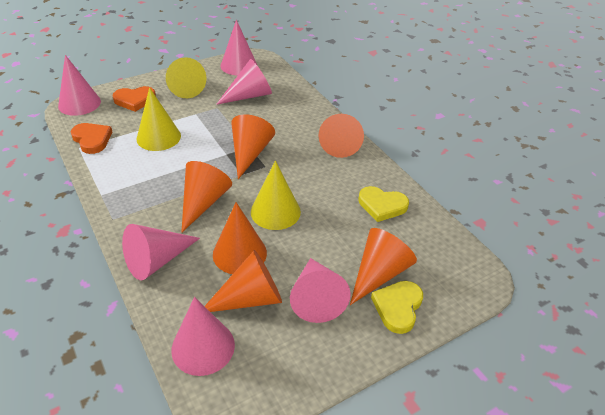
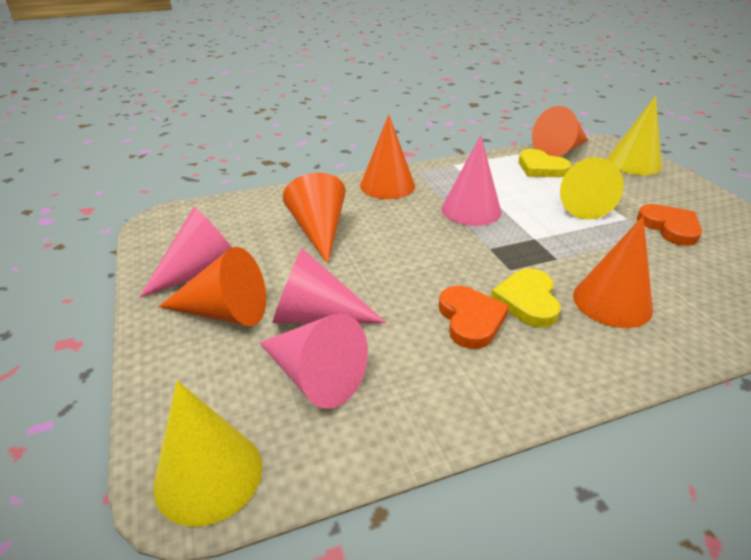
orange cone: [181,161,232,233] [205,250,282,312] [213,202,267,274] [231,114,275,179] [318,114,364,158] [350,228,417,305] = 6 -> [158,247,266,326] [283,173,346,264] [360,114,415,199] [532,106,588,157] [573,216,653,328] = 5
pink cone: [58,55,101,116] [122,224,200,280] [171,297,235,376] [216,59,272,105] [220,20,257,75] [290,258,350,323] = 6 -> [139,207,232,297] [259,313,368,409] [273,248,386,323] [441,135,501,226] = 4

